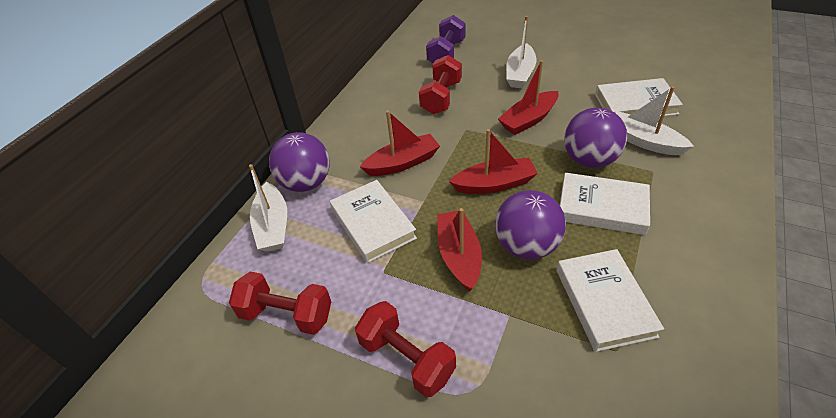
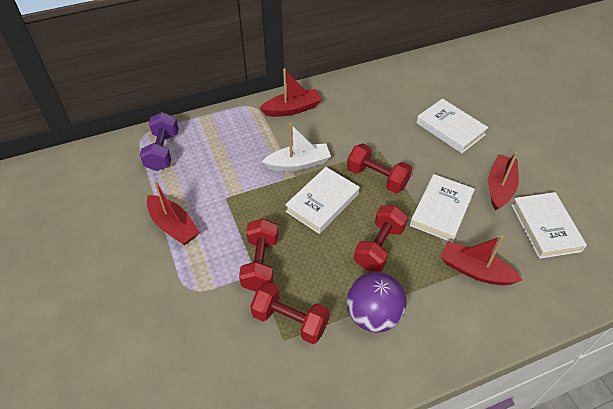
purple ball: [269,132,330,192] [495,190,566,259] [564,108,627,168] = 3 -> [347,272,407,333] = 1
red dumbbell: [229,272,331,335] [355,301,456,397] [419,55,462,114] = 3 -> [239,218,278,292] [250,282,329,344] [347,143,412,193] [354,205,408,272] = 4
white boat: [249,164,287,252] [506,16,536,88] [615,86,694,155] = 3 -> [262,123,331,171] = 1

